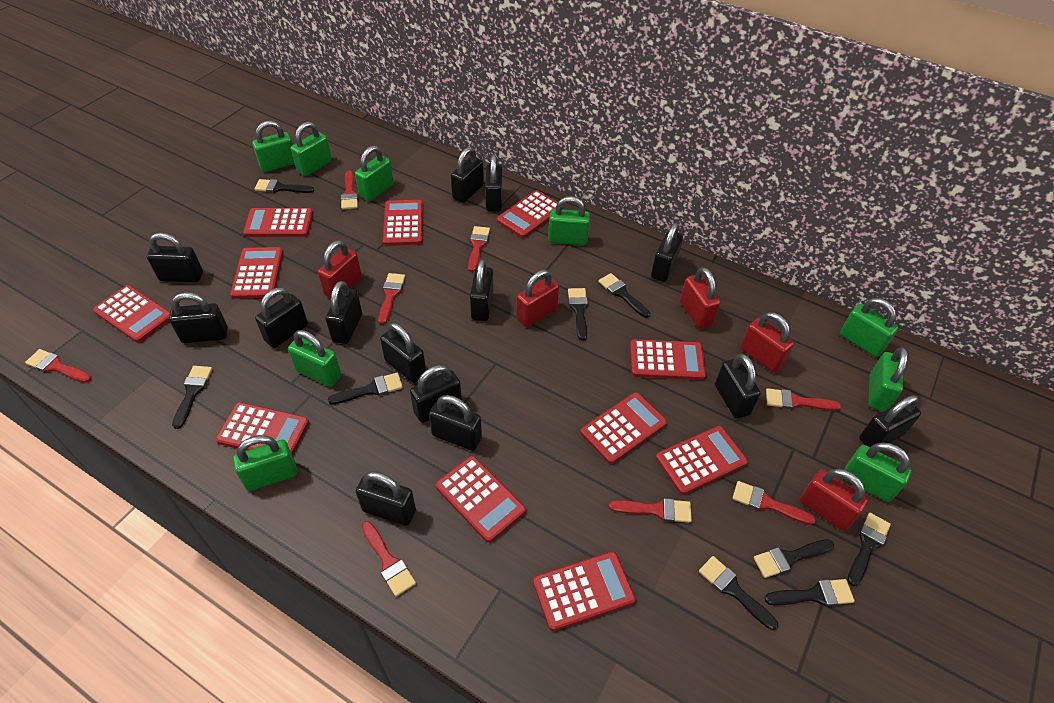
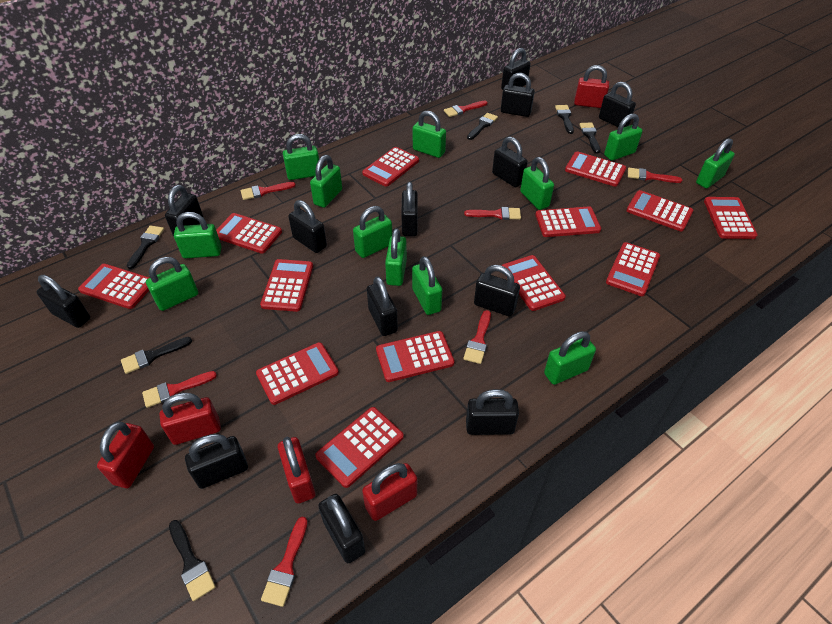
black brush: [172,366,212,429] [254,179,314,193] [328,372,403,404] [568,288,588,341] [598,273,650,318] [699,556,778,630] [754,539,834,578] [764,579,855,606] [848,513,891,586] = 9 -> [121,337,192,374] [126,226,164,269] [169,520,215,601] [467,113,498,140] [555,105,574,134] [580,122,600,154] = 6
black padlock: [147,233,203,282] [169,292,228,343] [255,287,308,348] [325,281,362,344] [356,471,416,526] [380,323,426,383] [410,365,462,423] [429,395,482,451] [451,147,484,203] [470,259,494,321] [485,155,502,212] [651,223,683,282] [715,354,760,419] [859,395,921,447] = 14 -> [37,275,90,328] [165,185,203,236] [185,434,248,489] [288,200,327,253] [318,494,365,563] [367,276,398,336] [401,182,418,236] [466,389,519,435] [474,265,520,317] [492,137,528,187] [501,48,531,90] [501,73,535,117] [599,82,636,127] = 13
green padlock: [233,435,297,491] [252,121,295,172] [288,330,341,387] [291,122,332,176] [355,146,394,201] [548,196,590,245] [840,298,899,357] [843,442,912,502] [868,347,908,411] = 9 -> [146,257,198,311] [174,212,221,258] [283,134,319,180] [310,155,342,208] [353,206,392,258] [385,228,407,286] [412,256,442,315] [413,111,446,158] [520,157,554,210] [544,331,596,385] [604,113,643,161] [696,138,735,188] = 12
red brush: [25,349,92,383] [341,170,358,209] [362,521,416,597] [378,273,405,324] [468,226,490,272] [609,498,692,523] [732,481,816,525] [766,388,841,411] = 8 -> [142,371,217,408] [241,182,296,200] [261,516,308,607] [444,101,488,117] [463,310,491,364] [464,207,521,220] [628,168,682,183] = 7
red calculator: [93,285,170,343] [216,402,309,455] [230,247,283,299] [243,208,313,237] [383,200,423,246] [436,456,526,543] [497,190,563,238] [533,551,636,631] [580,392,667,464] [630,339,706,380] [656,426,748,495] = 11 -> [78,264,150,309] [216,213,282,253] [256,342,339,405] [260,259,313,312] [315,407,404,488] [362,147,419,187] [376,331,455,382] [502,255,566,311] [535,206,601,237] [565,151,626,187] [606,242,660,296] [626,190,693,231] [704,197,758,239] = 13

